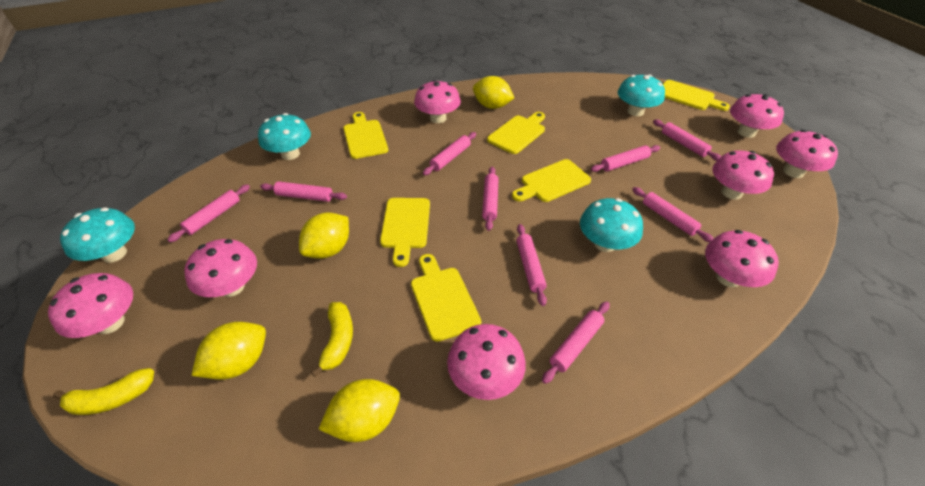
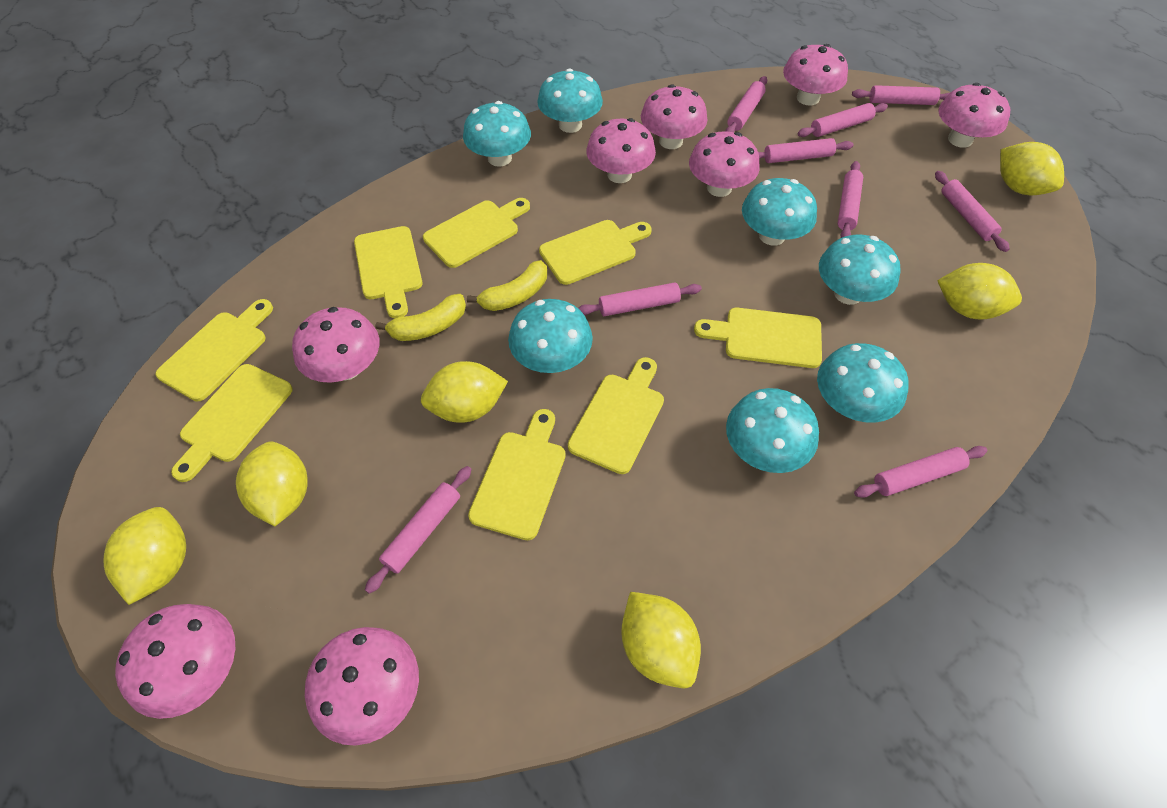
turquoise mushroom: [60,208,135,263] [258,113,311,160] [580,198,643,252] [618,74,665,116] = 4 -> [463,101,531,167] [508,299,593,373] [537,68,603,133] [726,388,819,473] [742,178,817,246] [817,343,909,423] [819,234,900,305] = 7
yellow cutting board: [344,112,388,159] [380,198,430,267] [411,254,481,342] [487,112,545,154] [512,159,591,202] [663,80,730,111] = 6 -> [155,299,273,401] [171,364,293,482] [354,226,423,319] [423,198,530,268] [468,409,566,540] [539,220,652,285] [568,357,664,474] [694,308,822,368] = 8
yellow lemon: [191,322,266,380] [299,213,349,259] [319,379,400,442] [473,76,514,109] = 4 -> [103,507,186,605] [236,441,308,526] [421,361,508,423] [621,592,701,688] [937,263,1022,319] [1000,142,1064,195] = 6

